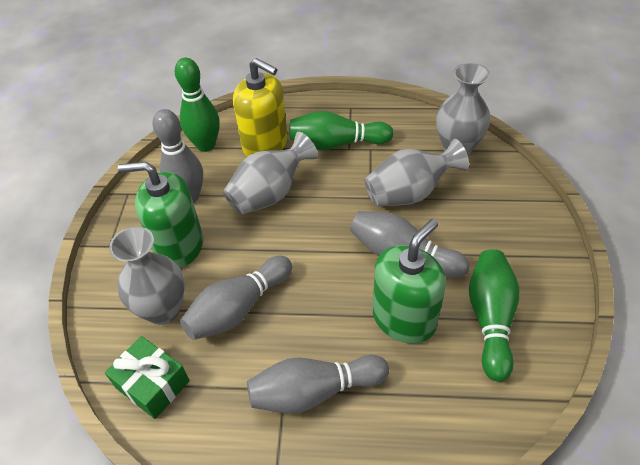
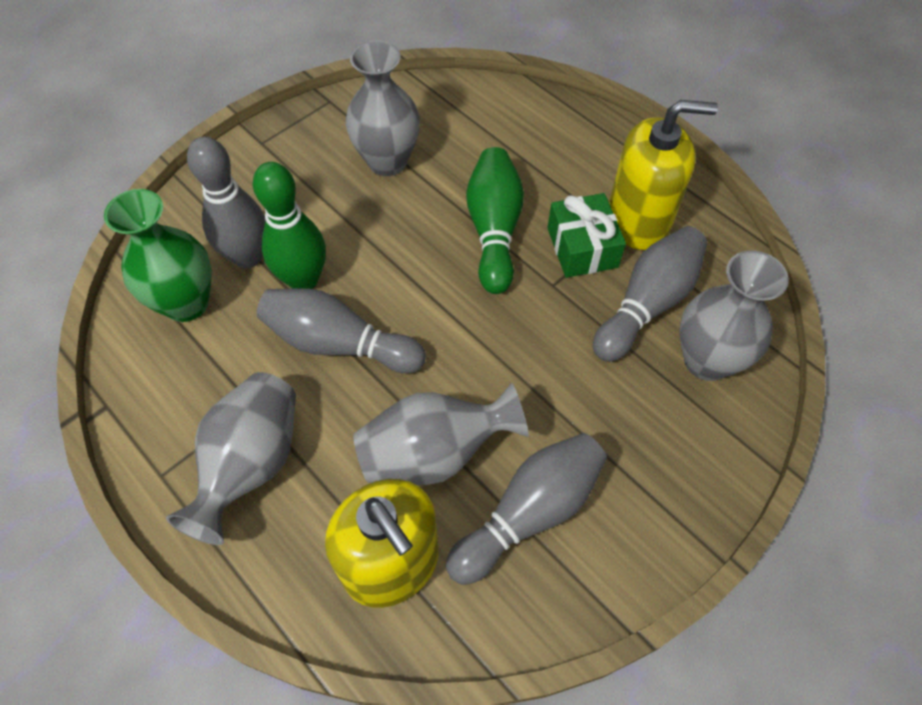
green bowling pin: [175,57,220,152] [289,111,393,150] [469,249,520,381] = 3 -> [253,162,326,289] [466,147,524,294] = 2
green soap dispenser: [118,161,203,268] [373,219,446,344] = 2 -> none = 0
green vase: none = 0 -> [104,189,212,322] = 1
yellow soap dispenser: [233,58,288,157] = 1 -> [325,479,438,608] [609,100,718,250] = 2

